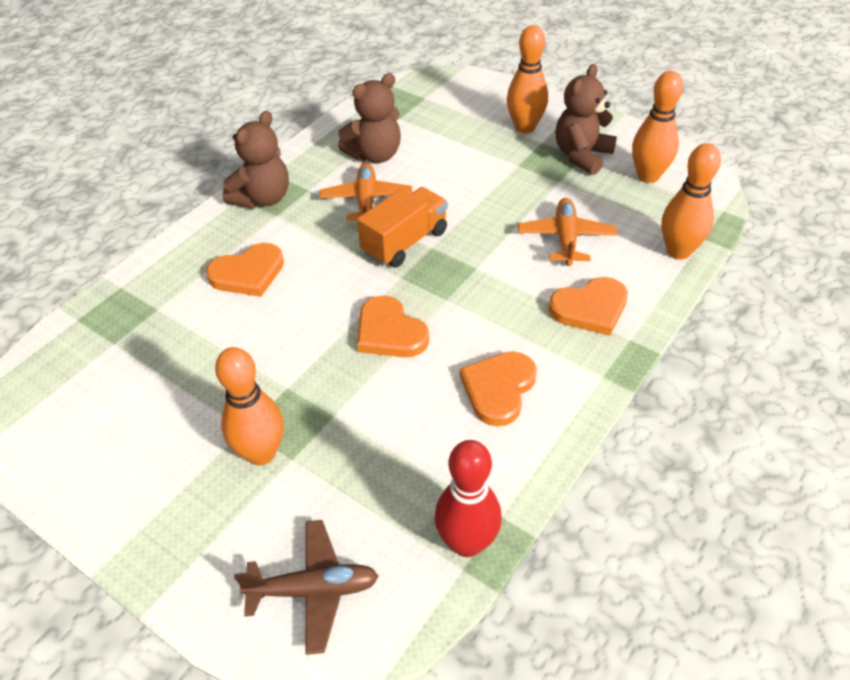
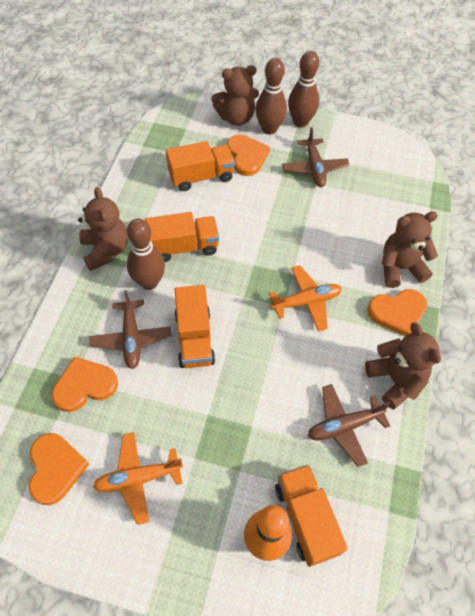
brown bowling pin: none = 0 -> [127,219,165,290] [255,58,287,135] [288,51,319,127] = 3
brown plane: [234,520,379,655] = 1 -> [90,290,171,369] [282,127,349,187] [308,384,391,467] = 3
brown teddy bear: [223,111,289,209] [338,73,401,163] [556,64,617,175] = 3 -> [78,187,128,271] [211,65,259,126] [365,322,441,409] [382,211,438,288] = 4
orange bowling pin: [215,347,284,465] [507,25,548,133] [632,71,683,183] [662,143,721,260] = 4 -> [244,505,292,561] = 1
orange truck: [357,187,448,268] = 1 -> [145,212,219,262] [166,141,235,191] [175,285,215,368] [275,464,348,567] = 4
red bowling pin: [435,440,502,557] = 1 -> none = 0

